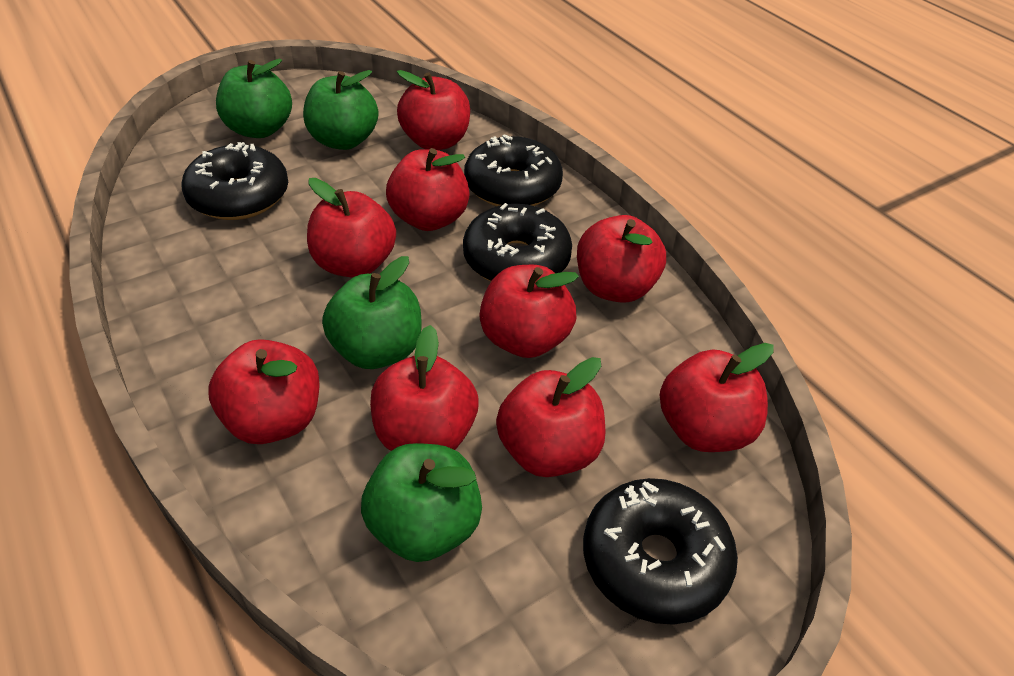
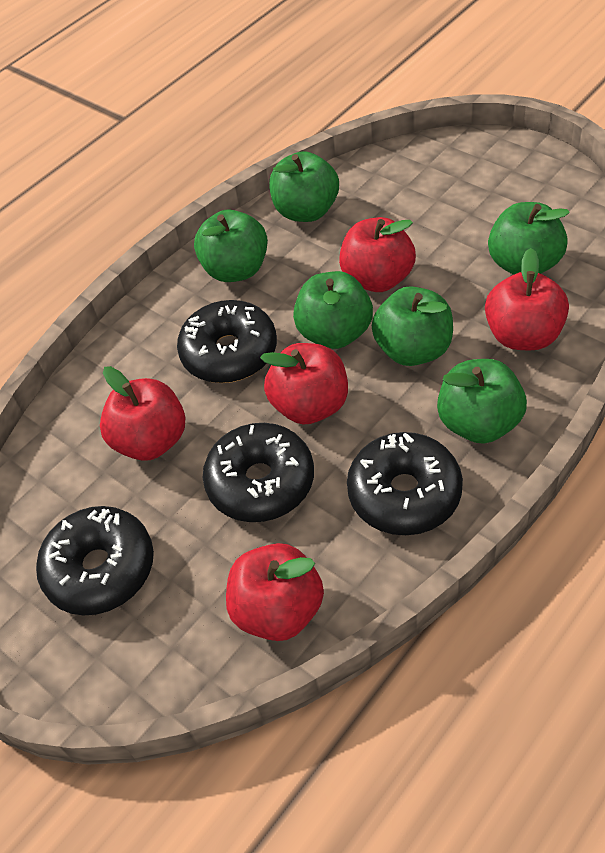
green apple: [216,59,292,138] [303,70,378,150] [322,256,422,369] [361,443,482,562] = 4 -> [194,210,268,282] [269,151,339,222] [293,271,373,349] [372,286,453,366] [437,359,527,444] [488,202,570,275] = 6
red apple: [208,339,320,444] [307,178,396,278] [370,325,478,451] [386,148,470,231] [397,70,470,150] [480,265,579,358] [496,357,606,477] [577,215,666,303] [660,343,774,452] = 9 -> [100,366,185,461] [226,543,324,641] [260,343,348,425] [339,217,416,292] [485,248,569,350] = 5

